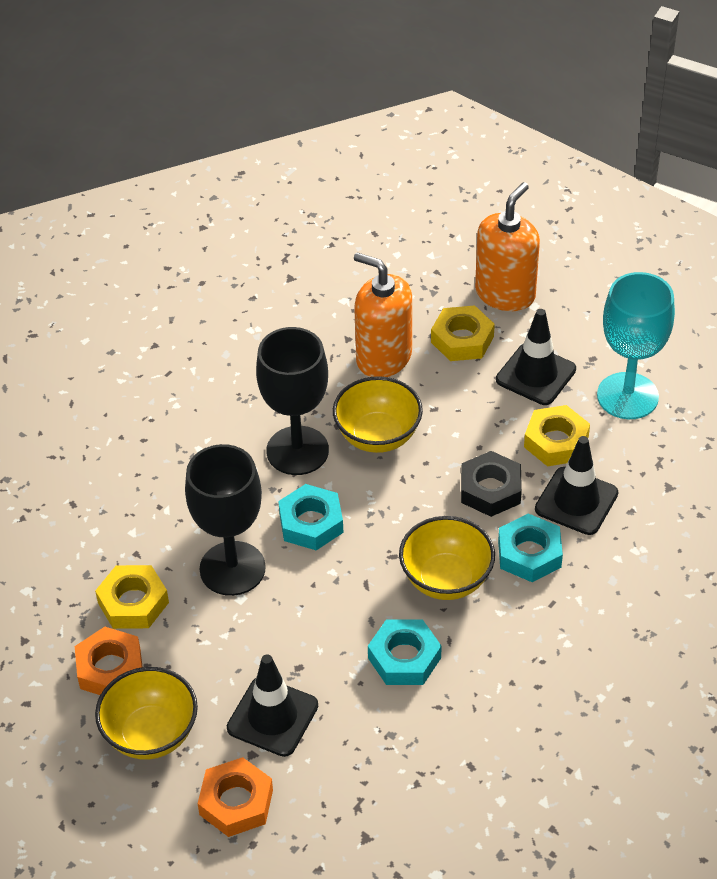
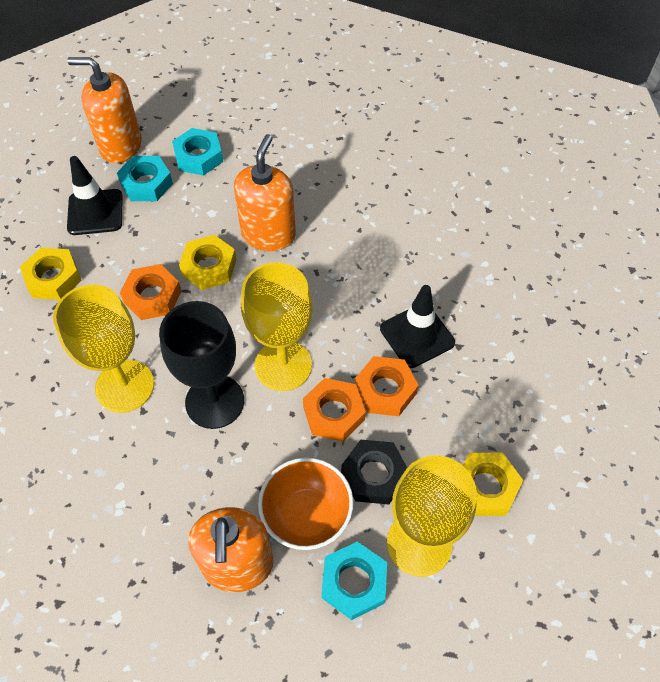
black goblet: [185,444,266,596] [256,327,329,475] = 2 -> [159,301,244,429] = 1
black traffic cone: [227,654,318,757] [496,309,576,405] [535,436,618,535] = 3 -> [67,156,123,235] [380,285,455,368] = 2
orange bowl: none = 0 -> [258,458,353,550] = 1
orange nut: [75,627,142,695] [198,757,273,837] = 2 -> [120,264,181,320] [303,378,366,442] [355,356,419,416] = 3
orange soap dispenser: [354,252,412,377] [475,182,540,311] = 2 -> [67,57,142,163] [188,507,274,592] [234,134,296,251] = 3
turquoise goblet: [597,272,675,419] = 1 -> none = 0
yellow bowl: [95,667,198,760] [333,376,423,453] [399,516,495,600] = 3 -> none = 0
yellow goblet: none = 0 -> [53,284,154,413] [241,262,313,391] [387,455,477,577] = 3

